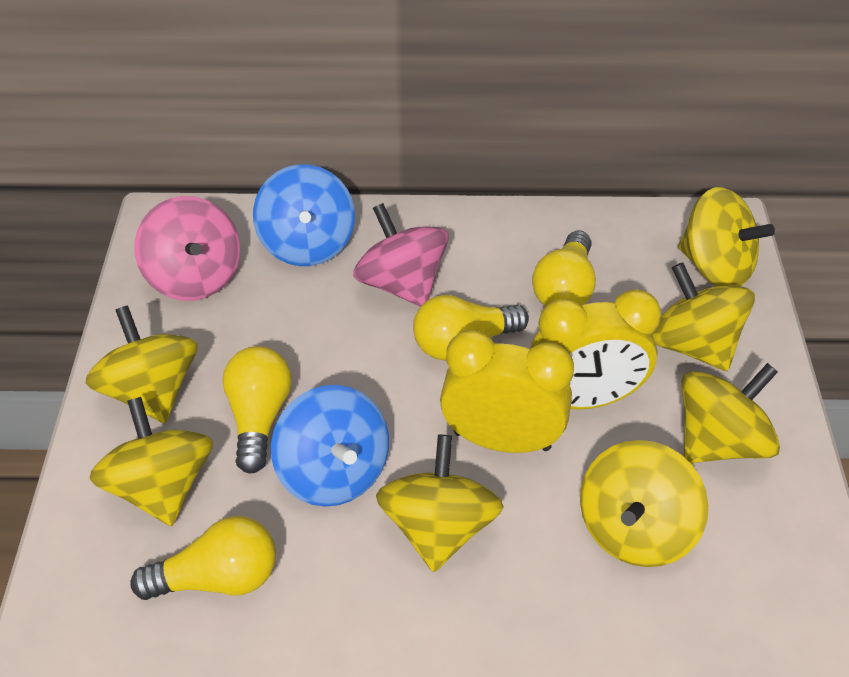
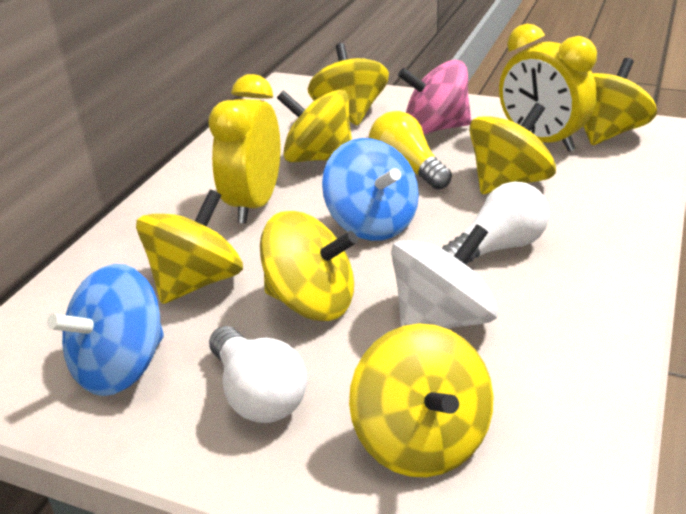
pink spinning top: [134,196,240,301] [353,203,449,307] = 2 -> [398,60,471,134] = 1
white light bulb: none = 0 -> [209,326,307,423] [442,181,549,265] = 2
white spinning top: none = 0 -> [391,224,498,329] = 1
yellow light bulb: [130,516,276,600] [222,346,292,474] [413,295,529,360] [532,231,596,306] = 4 -> [369,111,452,190] = 1

